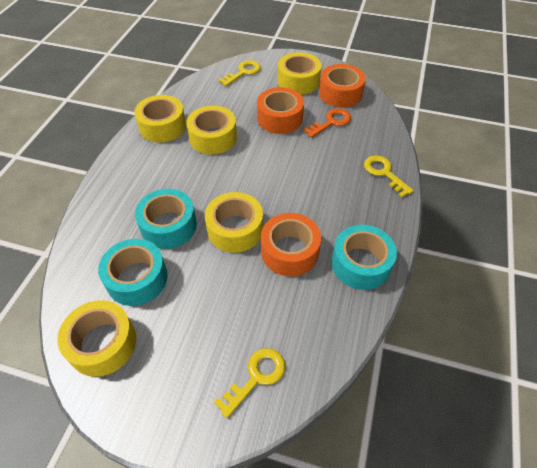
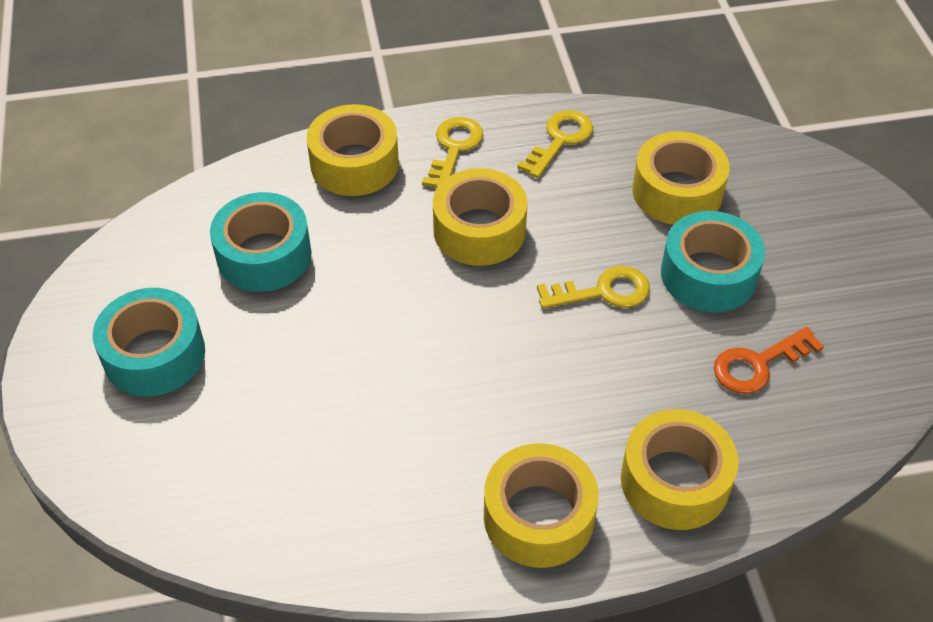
orange tape: [257,87,304,134] [261,213,321,276] [319,64,366,108] = 3 -> none = 0

